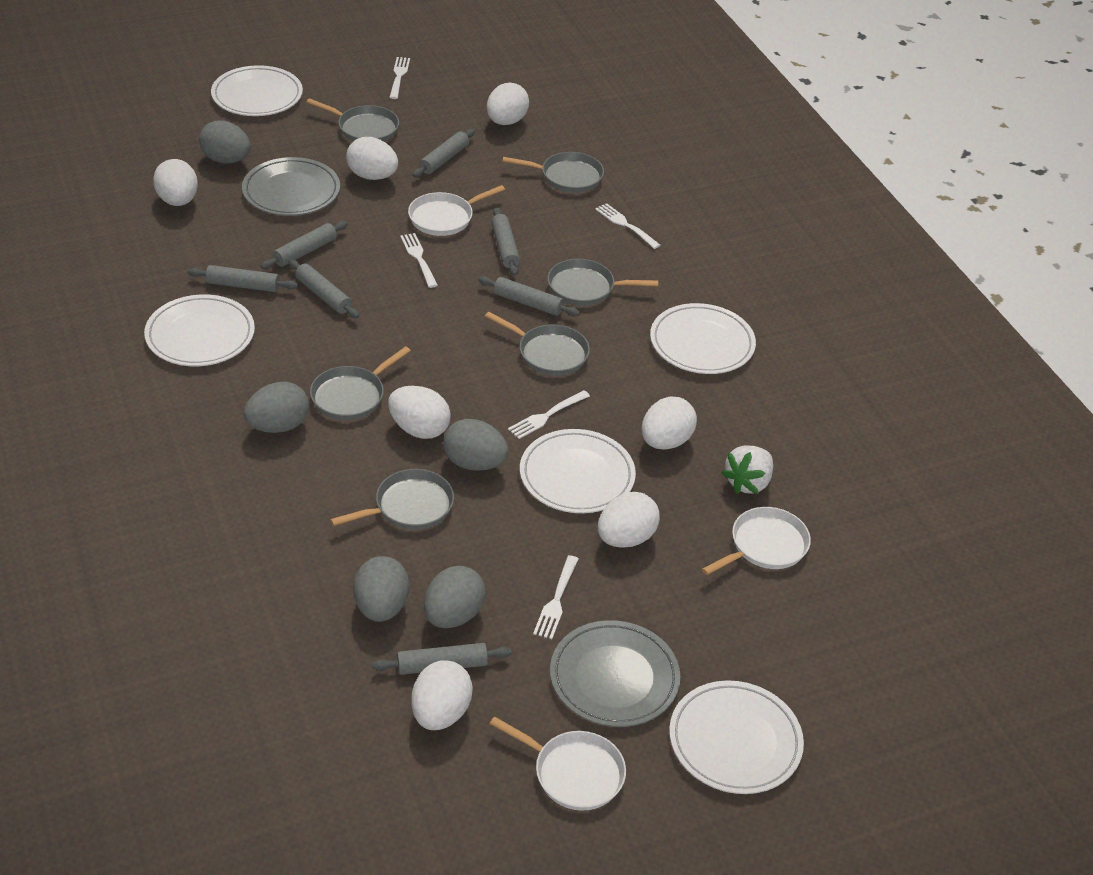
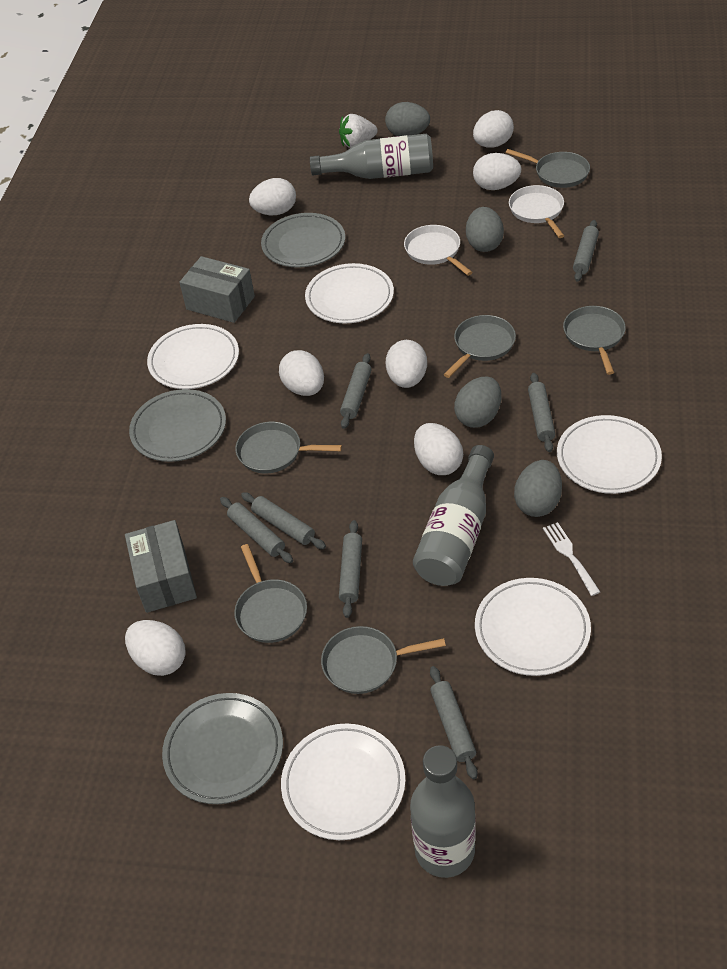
grey bottle: none = 0 -> [310,133,433,179] [410,745,476,878] [413,445,494,586] = 3
grey box: none = 0 -> [125,520,197,613] [179,256,255,323] = 2
grey egg: [199,121,251,164] [244,382,309,433] [353,556,409,622] [424,566,486,628] [443,419,508,471] = 5 -> [385,102,430,136] [454,377,501,428] [466,207,504,252] [514,460,562,517] = 4
grey plate: [242,157,340,216] [550,620,680,727] = 2 -> [129,389,226,462] [162,693,283,804] [261,213,345,268] = 3
white fork: [389,57,410,99] [400,233,438,288] [508,390,590,439] [533,555,579,639] [595,203,661,249] = 5 -> [543,522,600,596] = 1
white pan: [408,185,505,236] [490,716,626,811] [702,507,811,575] = 3 -> [404,225,473,276] [509,185,564,238] = 2

